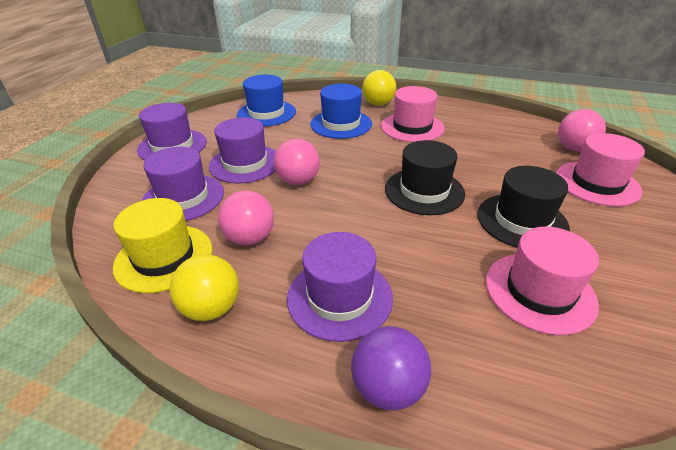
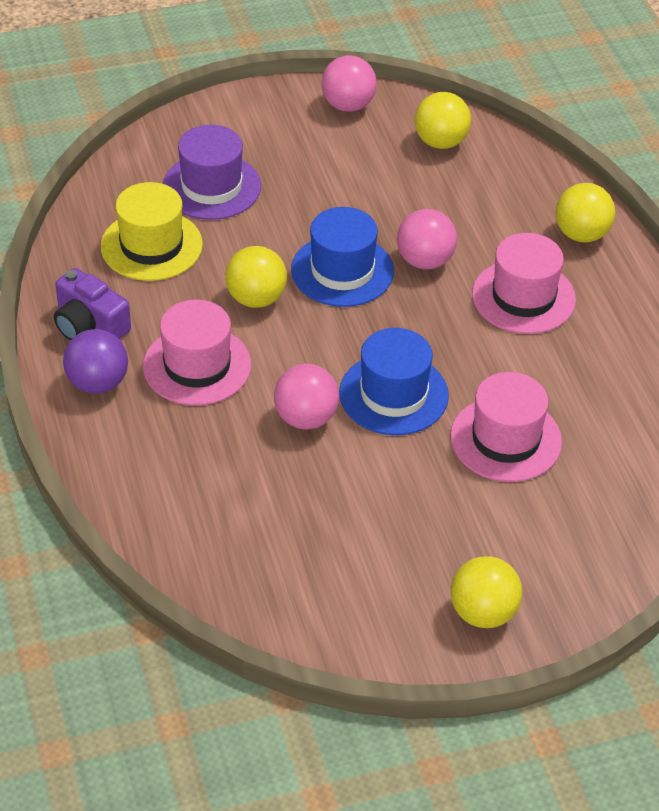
black hat: [385,140,465,215] [477,166,570,248] = 2 -> none = 0
purple camera: none = 0 -> [54,268,131,341] = 1
purple hat: [137,103,207,160] [142,147,224,221] [209,117,276,184] [287,232,393,342] = 4 -> [163,125,261,220] = 1
yellow ball: [170,254,239,321] [362,70,396,106] = 2 -> [225,246,287,308] [415,92,471,149] [451,556,522,628] [555,183,616,242] = 4

